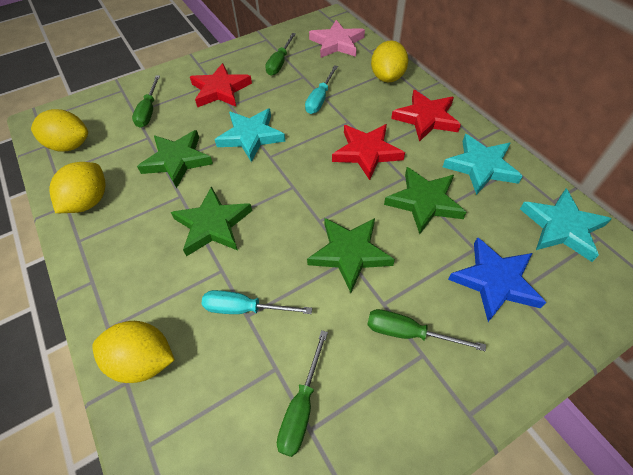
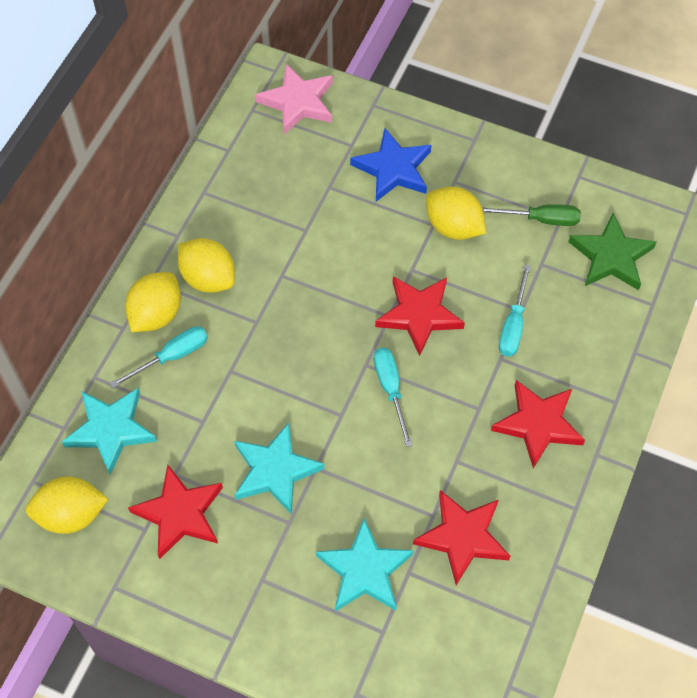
green screwdriver: [132,75,160,128] [265,33,296,76] [277,330,328,457] [367,309,486,351] = 4 -> [482,204,581,226] = 1
green star: [137,130,213,188] [171,186,252,256] [307,218,395,293] [384,167,467,234] = 4 -> [568,213,656,290] = 1
red star: [190,63,252,108] [332,124,405,180] [391,90,461,142] = 3 -> [128,465,223,559] [375,276,465,356] [413,490,510,585] [491,380,585,469] = 4
turquoise screwdriver: [202,290,312,314] [305,65,338,114] = 2 -> [110,326,208,388] [374,348,413,447] [499,264,531,357] = 3

